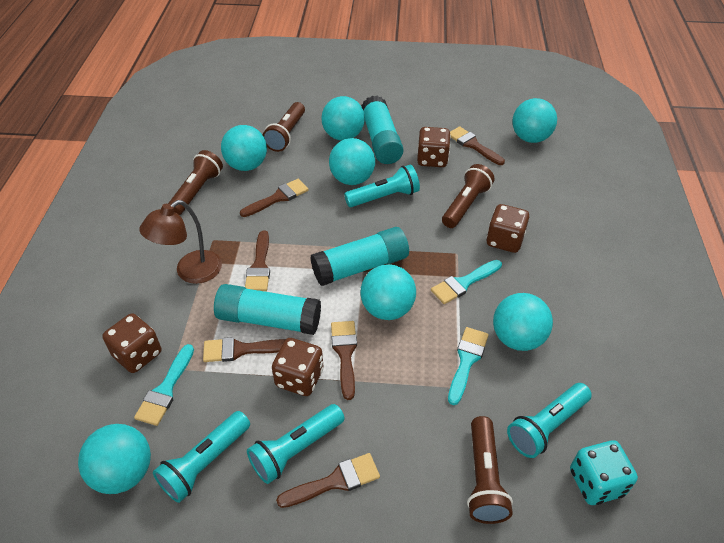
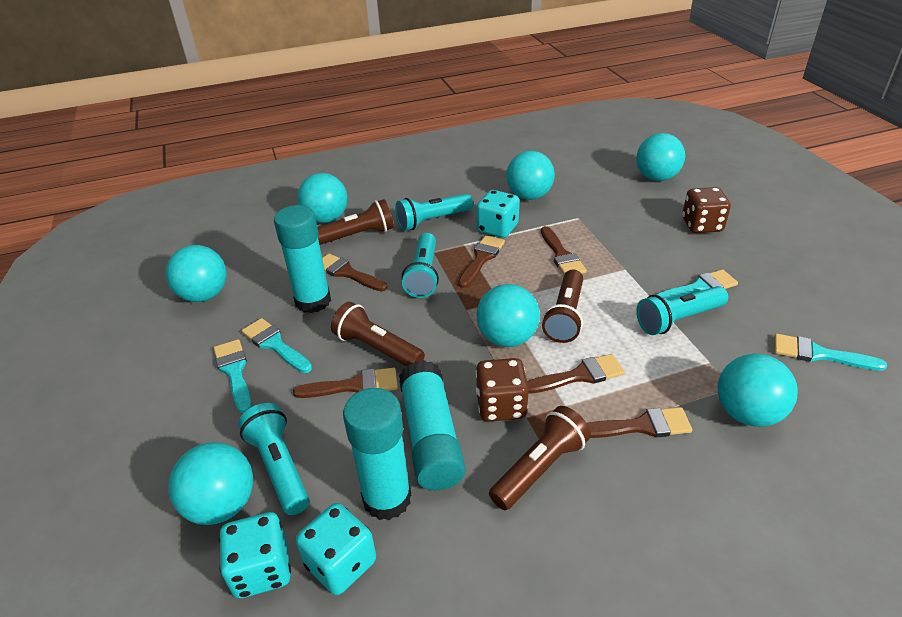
brown dice: [102,313,161,373] [272,338,323,396] [417,127,451,167] [486,204,529,253] = 4 -> [476,358,529,422] [682,187,731,233] = 2
brown lamp: [139,200,222,284] = 1 -> none = 0
turquoise brush: [134,344,194,426] [431,260,502,304] [448,327,489,405] = 3 -> [214,339,252,413] [241,318,312,373] [656,269,738,300] [774,334,887,371] = 4
turquoise dice: [570,440,638,505] = 1 -> [219,512,291,598] [296,503,376,595] [476,190,519,238] = 3

